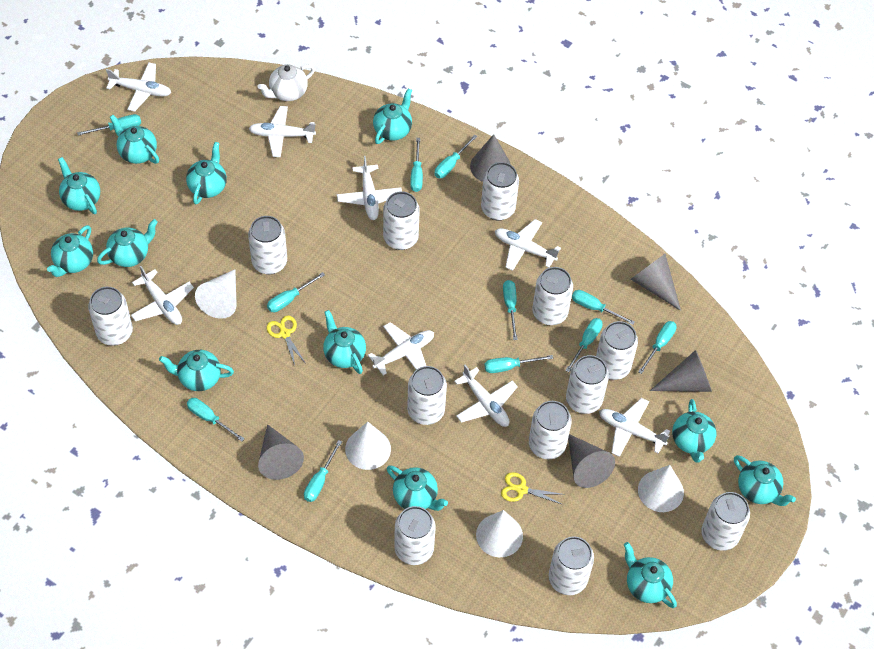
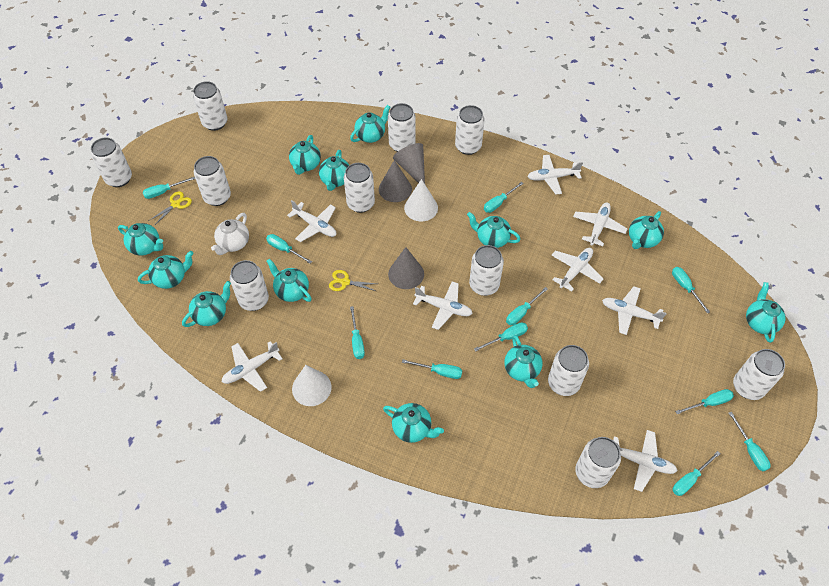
grey cone: [258,424,304,480] [470,134,511,182] [568,434,615,488] [631,254,681,311] [650,350,712,392] = 5 -> [379,160,412,202] [388,247,424,289] [393,143,425,184] = 3
white can: [88,287,133,346] [248,216,287,275] [383,191,420,250] [394,506,436,565] [407,366,447,425] [481,162,519,221] [529,401,572,459] [532,267,573,325] [549,536,594,595] [566,355,609,414] [596,321,638,380] [701,492,750,551] = 12 -> [91,138,132,187] [193,81,227,131] [194,156,231,206] [230,260,269,311] [344,163,375,213] [388,103,416,152] [455,105,485,155] [469,245,504,296] [548,345,589,396] [575,437,621,488] [733,349,785,400] = 11
white cone: [195,269,237,319] [345,422,391,470] [476,510,523,557] [638,465,684,512] = 4 -> [292,365,332,406] [404,179,438,221] = 2

